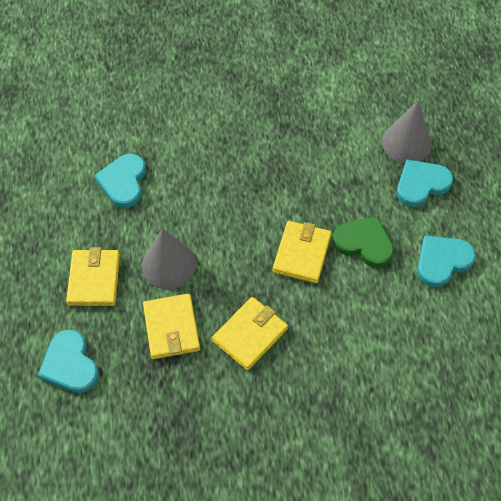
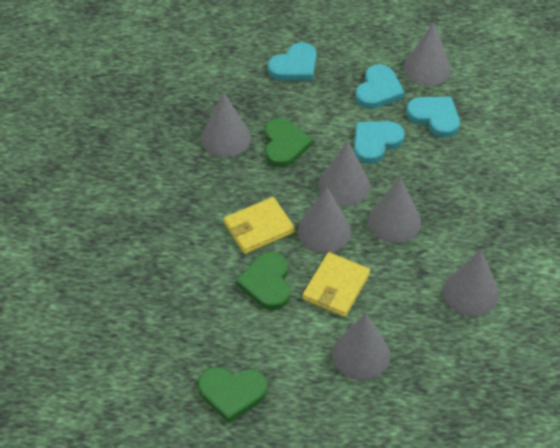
green heart: [333,216,394,268] = 1 -> [198,367,267,423] [236,252,290,310] [265,118,313,167] = 3
grey cone: [142,228,196,289] [382,101,432,163] = 2 -> [201,92,251,157] [298,187,351,253] [319,140,370,206] [332,313,390,380] [368,177,421,243] [403,22,451,86] [443,250,499,317] = 7
yellow wallet: [66,247,120,306] [143,294,200,359] [212,297,288,370] [273,221,332,283] = 4 -> [224,197,295,254] [302,252,370,317] = 2

